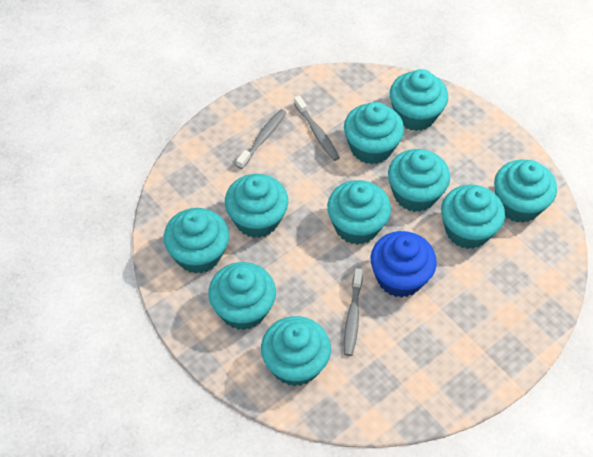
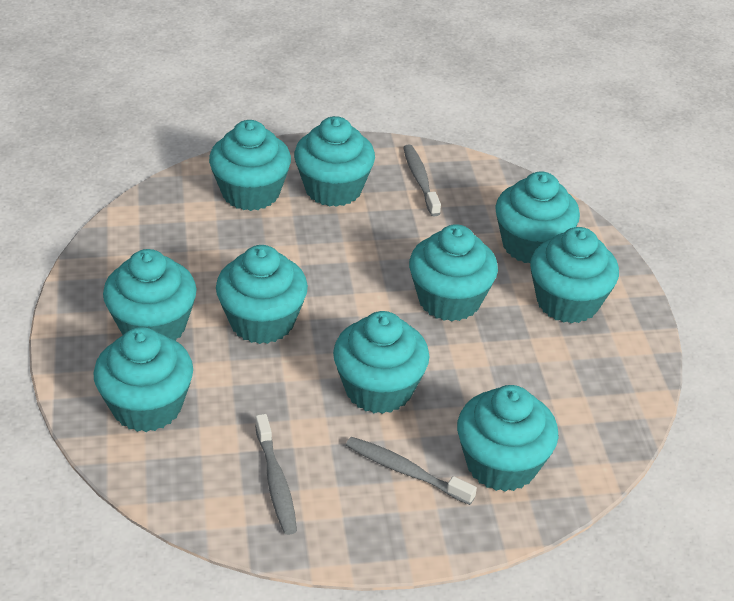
blue cupcake: [371,231,437,298] = 1 -> none = 0

